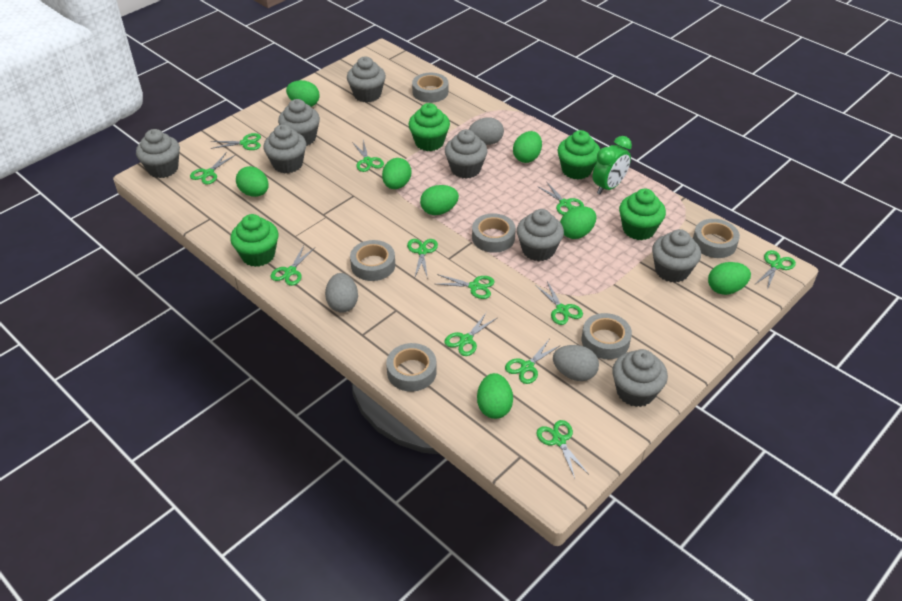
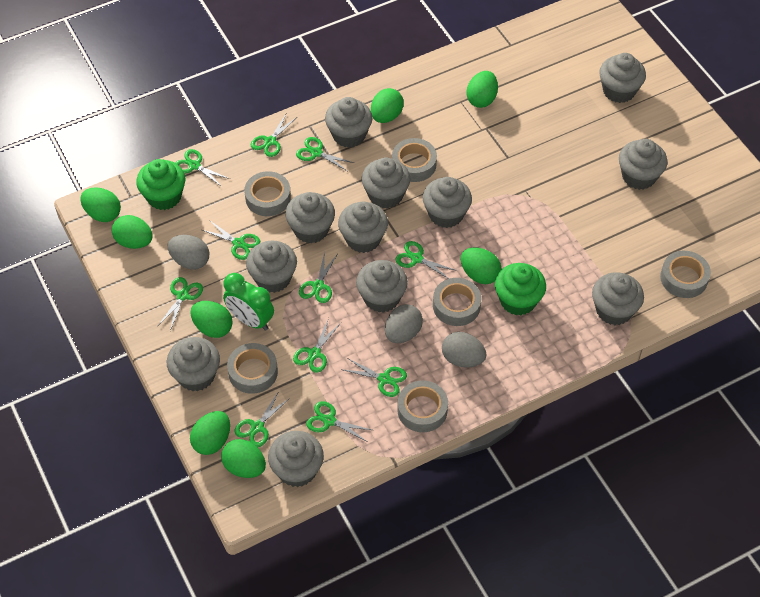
green cupcake: [230,214,278,267] [408,103,450,151] [558,130,600,180] [619,189,666,240] = 4 -> [136,159,185,210] [495,263,546,316] = 2
green scissors: [190,152,235,185] [210,133,261,150] [271,245,315,286] [352,140,384,172] [407,239,438,279] [437,274,495,299] [445,312,498,356] [505,340,561,384] [535,281,583,325] [536,420,588,479] [537,181,584,215] [756,250,796,290] = 12 -> [158,277,203,331] [175,149,230,187] [202,220,260,260] [235,391,290,447] [251,114,296,157] [293,318,341,373] [296,137,354,171] [299,252,337,303] [306,401,372,441] [341,358,407,397] [395,241,457,279] = 11
grey cupcake: [136,129,180,178] [263,124,306,174] [278,99,320,146] [347,57,386,103] [445,129,488,179] [517,209,564,261] [612,349,668,407] [652,229,701,283] = 8 -> [167,337,220,391] [246,241,297,293] [268,431,324,487] [285,192,335,244] [325,97,372,148] [338,202,388,253] [356,260,408,313] [362,157,410,209] [423,177,472,228] [592,272,644,325] [599,53,646,103] [619,139,667,190] = 12

